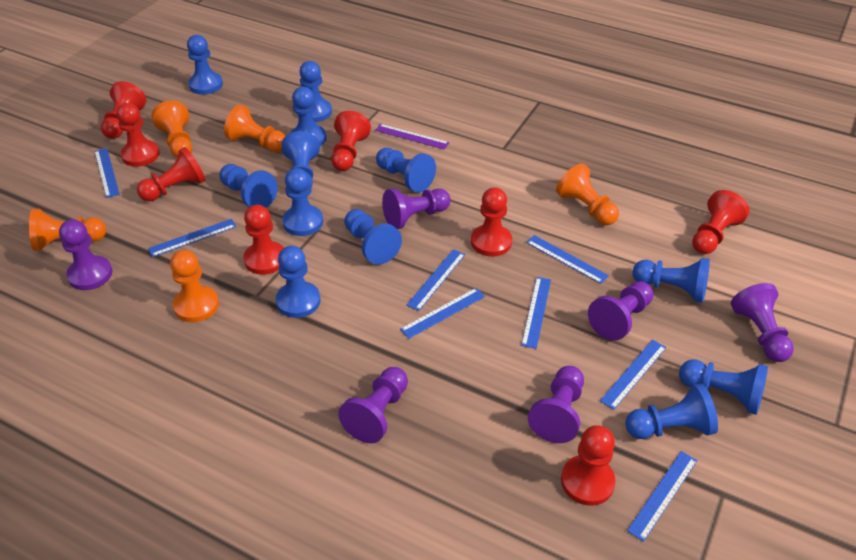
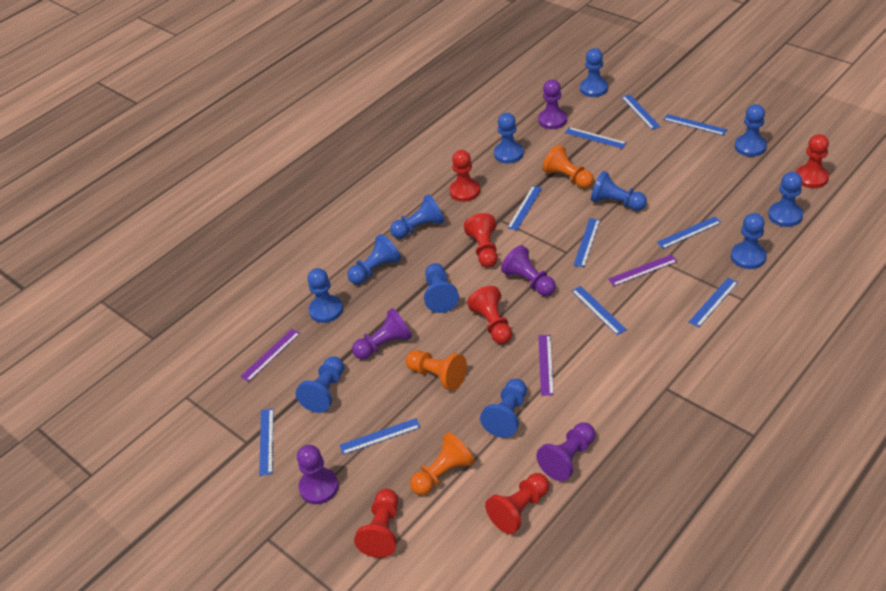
blue ruler: [94,148,120,198] [148,219,237,257] [400,288,485,339] [406,249,465,311] [521,277,551,349] [526,235,609,284] [600,340,666,410] [627,451,697,542] = 8 -> [259,408,273,476] [340,418,420,455] [507,186,542,230] [565,127,627,149] [572,286,627,335] [573,218,600,267] [621,94,661,130] [656,216,722,249] [663,114,727,136] [689,278,739,327] = 10
orange pawn: [29,209,106,251] [151,100,192,157] [170,250,219,322] [224,105,285,152] [556,164,619,225] = 5 -> [406,350,467,391] [410,432,475,495] [542,145,594,188] = 3
purple pawn: [59,219,112,290] [338,367,408,443] [382,188,451,229] [528,366,584,443] [588,281,654,341] [731,283,794,362] = 6 -> [297,445,339,504] [352,308,412,360] [501,245,556,296] [536,422,595,481] [538,79,567,129] = 5
purple ruler: [375,124,449,150] = 1 -> [240,329,300,382] [538,335,554,396] [608,254,678,286] = 3
red pawn: [101,81,147,139] [116,103,160,167] [137,147,206,201] [243,205,284,275] [331,111,371,171] [471,187,512,256] [561,425,616,506] [692,190,749,254] = 8 -> [354,489,398,558] [449,150,480,202] [464,213,498,268] [467,286,512,344] [485,473,549,534] [796,134,829,188] = 6

